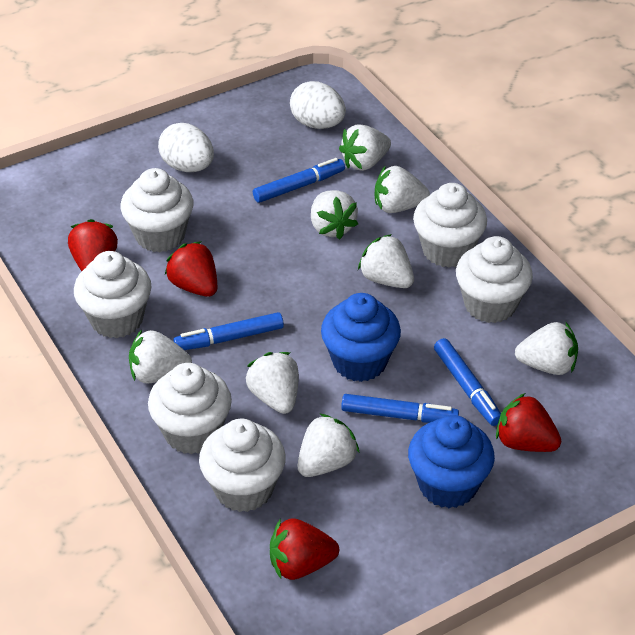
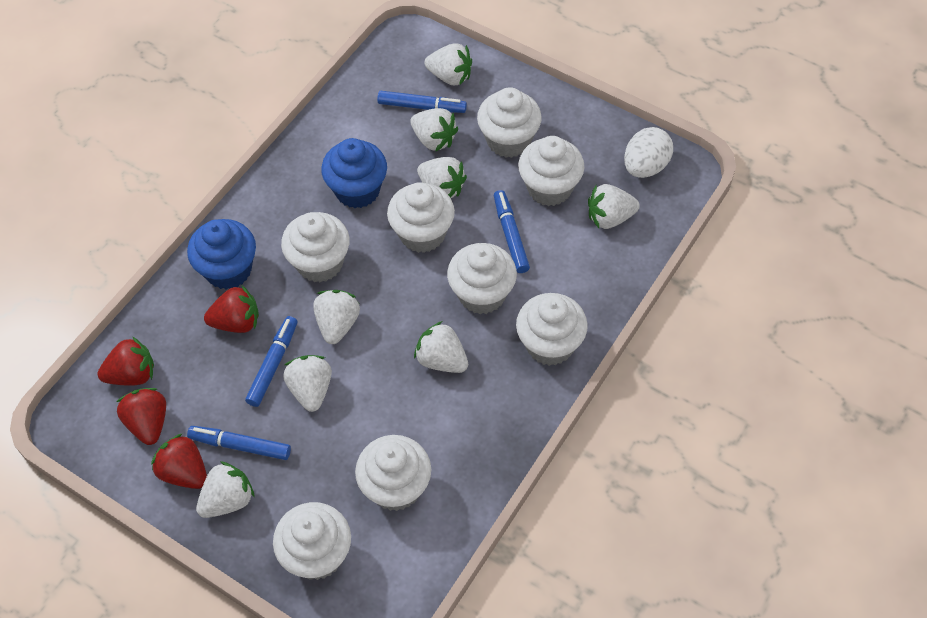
white cupcake: [74,251,151,338] [121,168,194,253] [148,363,232,454] [199,419,286,512] [413,183,487,268] [456,236,533,323] = 6 -> [273,502,351,580] [281,212,350,283] [355,435,431,511] [387,182,455,253] [447,243,517,314] [477,87,542,158] [516,293,588,366] [518,136,584,206] = 8
white egg: [158,123,214,172] [290,81,346,129] = 2 -> [624,127,673,178] = 1

